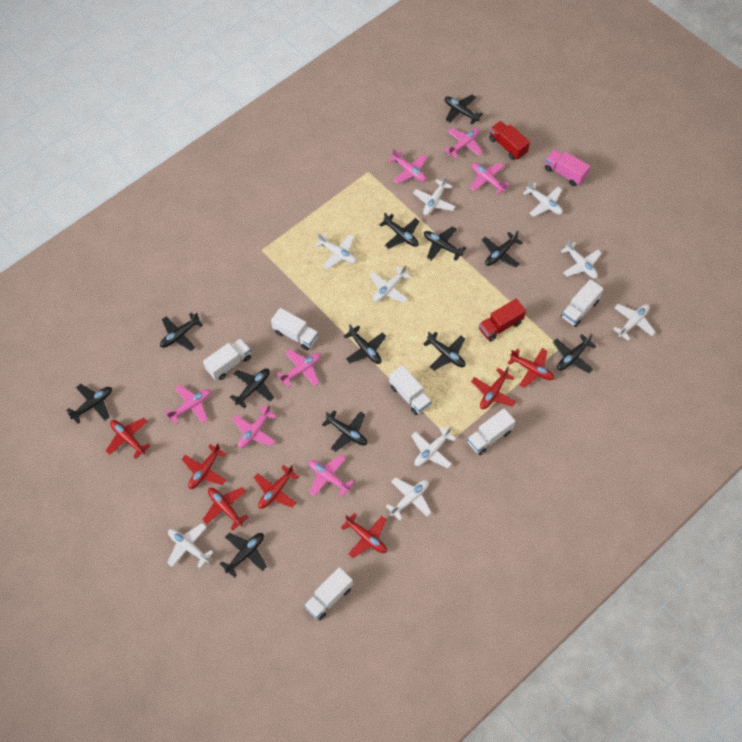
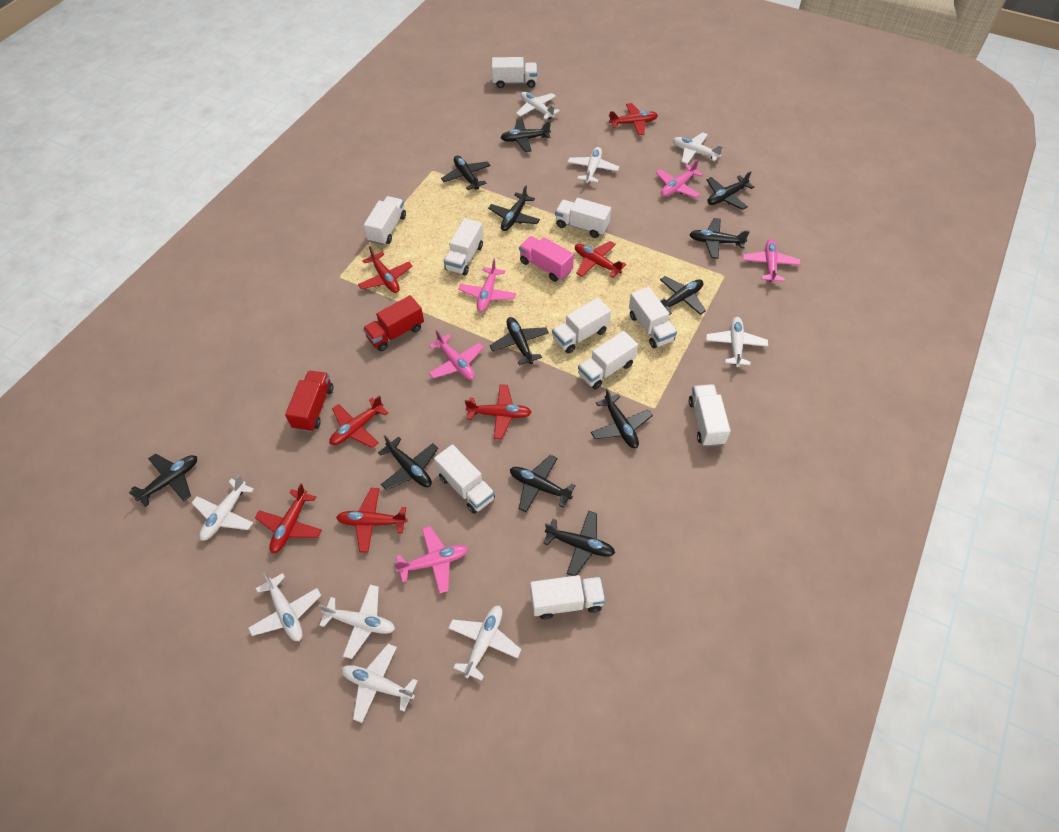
pink plane: [165,385,210,425] [232,405,277,448] [277,349,321,388] [309,455,354,498] [388,149,427,184] [444,128,483,159] [470,163,510,195] = 7 -> [393,526,468,594] [429,330,484,380] [458,259,516,312] [656,159,703,198] [743,239,801,283] = 5
white truck: [203,338,251,380] [271,308,318,350] [304,567,353,620] [389,365,432,415] [467,408,515,455] [561,279,603,327] = 6 -> [364,196,406,245] [434,444,495,514] [444,218,483,276] [492,57,537,88] [530,575,605,619] [552,298,611,354] [555,198,611,238] [578,331,638,389] [629,287,677,348] [689,384,730,447] = 10

